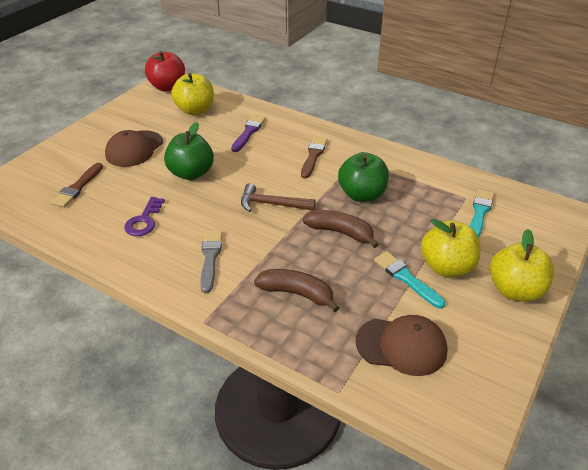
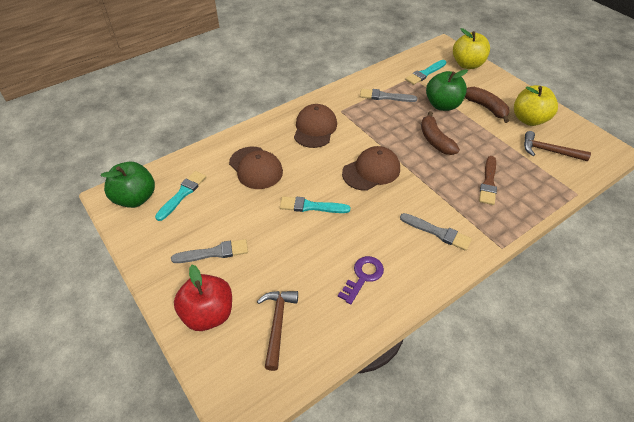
brown brush: [51,163,103,208] [301,136,328,179] = 2 -> [479,156,497,205] = 1
brown cap: [105,130,163,167] [356,315,448,376] = 2 -> [229,147,283,189] [294,104,337,148] [342,146,400,191] = 3
brown hammer: [241,183,315,212] = 1 -> [257,291,298,371] [524,131,591,161] = 2
grey brush: [200,231,222,293] = 1 -> [171,239,248,263] [360,89,417,102] [400,213,472,251] = 3
purple brush: [231,115,266,152] = 1 -> none = 0
turquoise brush: [374,251,445,308] [470,189,494,237] = 2 -> [155,171,206,221] [280,196,350,213] [405,60,446,85] = 3
yellow apple: [171,73,214,115] [421,219,481,277] [490,229,554,302] = 3 -> [453,28,490,69] [514,85,558,126] = 2

